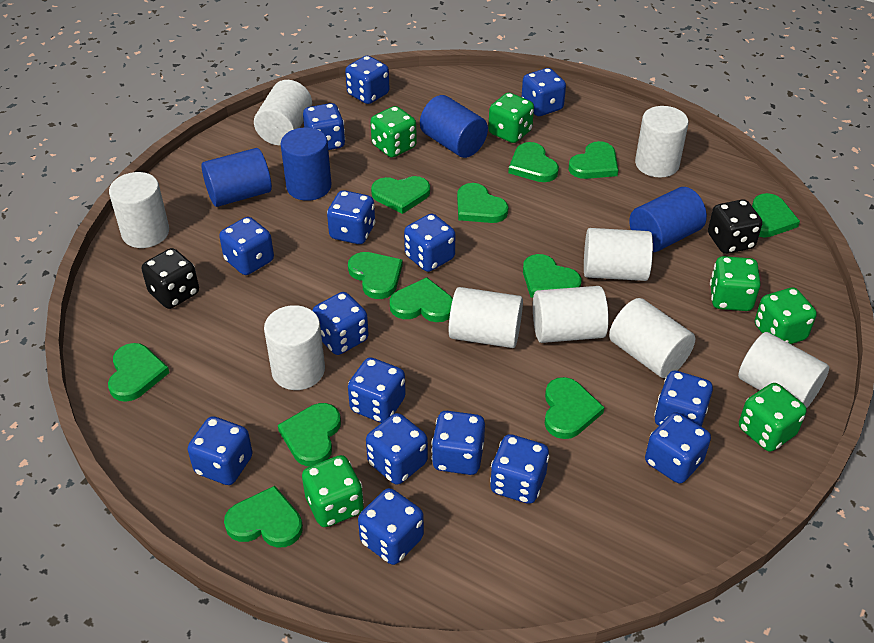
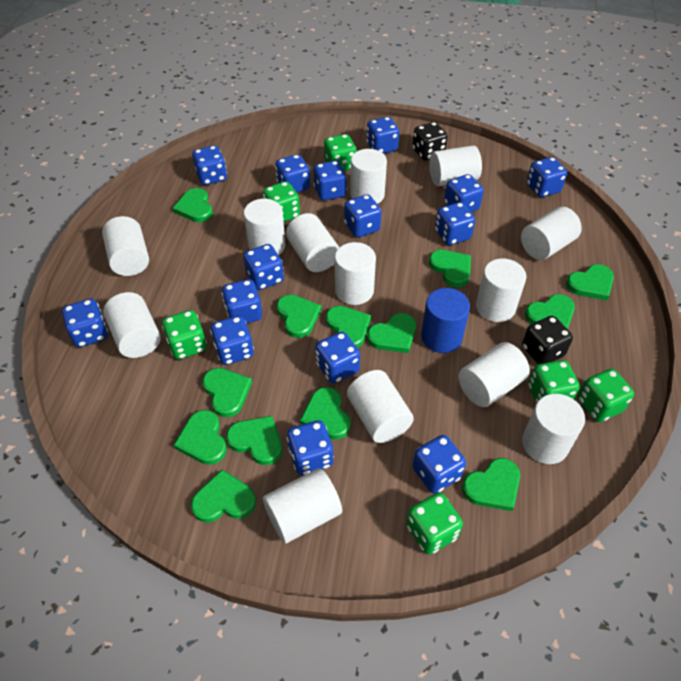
blue cylinder: [202,148,272,207] [281,127,331,201] [420,95,488,158] [629,187,707,252] = 4 -> [421,288,470,353] = 1
green heart: [108,343,170,402] [224,486,303,548] [278,403,341,466] [348,252,403,299] [371,176,430,214] [390,277,453,322] [457,183,508,223] [508,142,559,182] [523,254,582,297] [545,377,605,439] [569,141,618,179] [752,193,800,238] = 12 -> [173,188,213,222] [174,410,227,465] [191,469,256,523] [202,368,252,417] [226,416,282,465] [277,295,322,338] [300,387,351,440] [326,306,371,348] [367,313,416,353] [429,250,471,287] [462,458,520,511] [525,294,575,329] [566,264,614,301] = 13
white cylinder: [109,172,169,248] [254,80,312,145] [264,305,325,390] [449,287,523,348] [533,286,609,343] [584,228,653,281] [609,298,695,378] [635,106,689,178] [738,332,829,408] = 9 -> [102,216,149,276] [103,292,161,358] [244,199,285,255] [263,468,342,543] [286,213,339,272] [335,242,376,305] [347,370,414,443] [350,149,387,204] [429,145,482,186] [458,342,530,407] [476,259,526,322] [521,206,582,260] [522,394,585,464] = 13

